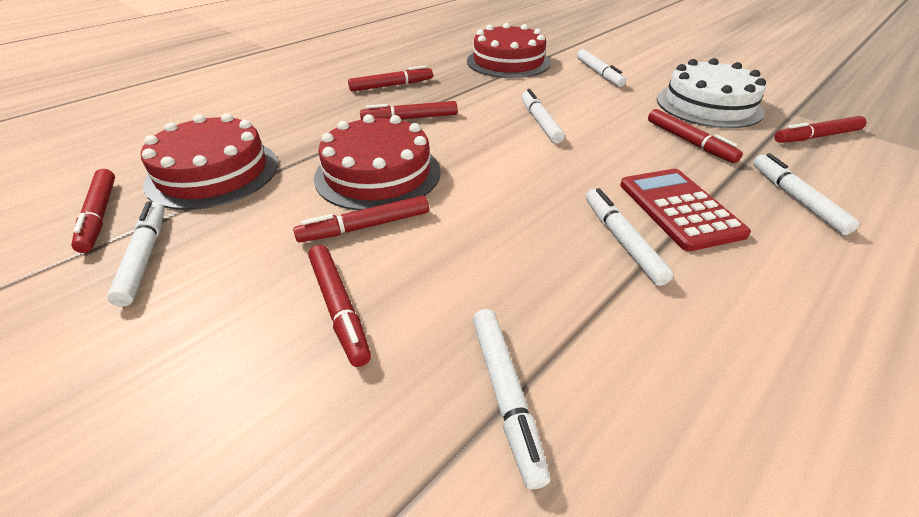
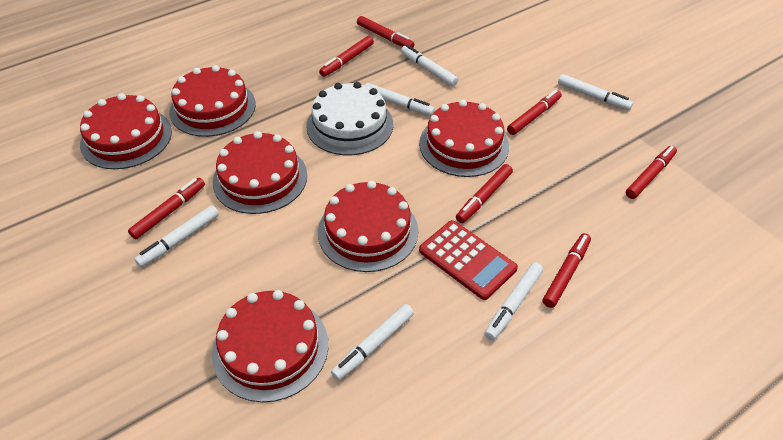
red cake: [141,113,278,210] [314,114,441,211] [467,23,551,78] = 3 -> [80,93,172,169] [169,65,256,137] [212,290,328,402] [213,131,307,214] [318,181,418,272] [419,100,509,177] = 6

